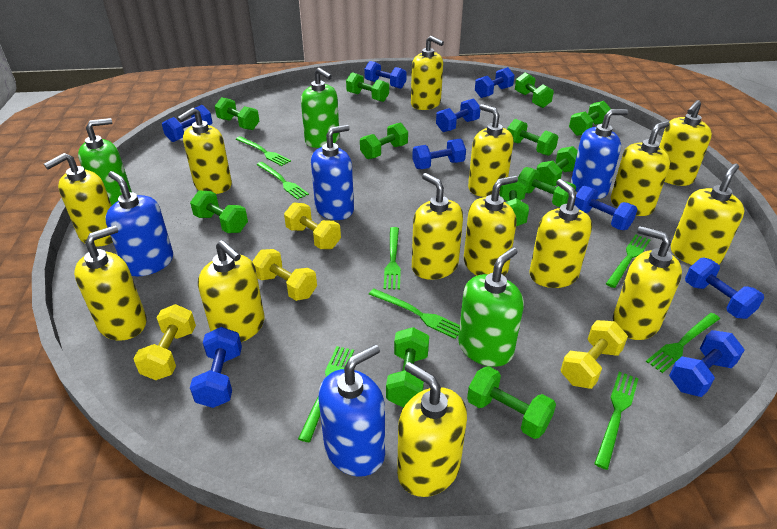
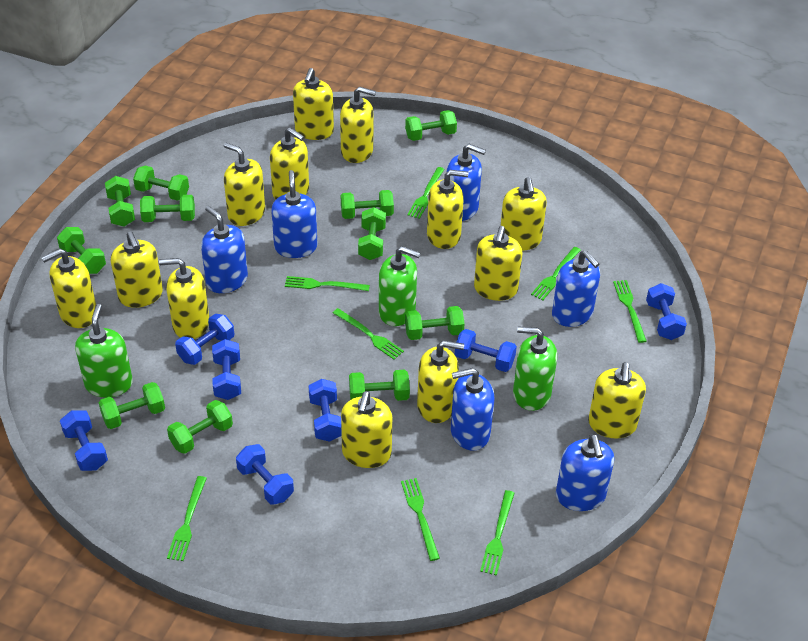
blue dumbbell: [162,105,212,142] [190,327,242,408] [364,61,407,89] [412,139,466,169] [436,98,480,132] [475,67,515,98] [574,186,638,230] [669,330,745,397] [685,258,764,319] = 9 -> [60,410,108,471] [175,314,234,365] [212,339,241,400] [236,444,294,505] [309,379,342,442] [455,329,517,372] [646,283,687,340] = 7
blue soap dispenser: [105,171,173,276] [311,125,354,220] [319,344,385,477] [571,109,628,199] = 4 -> [201,206,248,293] [271,170,317,258] [447,144,486,221] [451,368,494,451] [552,250,600,327] [556,434,614,511] = 6
green dumbbell: [190,191,248,233] [215,97,259,130] [346,72,389,102] [360,122,408,159] [386,327,429,408] [467,366,556,439] [499,178,529,226] [507,119,558,156] [515,73,554,108] [518,167,576,207] [536,146,578,186] [569,101,611,136] = 12 -> [57,227,106,274] [99,382,165,429] [105,176,135,226] [133,166,189,201] [140,195,195,222] [167,400,233,454] [341,190,394,219] [349,370,410,401] [358,207,386,260] [405,110,457,141] [405,306,465,340] = 11
yellow dumbbell: [133,304,196,380] [252,249,317,301] [284,203,341,249] [561,320,628,389] = 4 -> none = 0
yellow soap dispenser: [44,153,113,247] [74,225,147,341] [177,108,232,194] [198,240,264,342] [397,362,467,497] [411,36,444,110] [412,173,463,280] [464,175,518,276] [468,104,514,197] [529,179,592,288] [611,121,670,216] [613,226,682,340] [659,100,712,186] [670,164,745,265] = 14 -> [41,248,96,328] [111,231,163,308] [159,258,209,339] [224,143,265,226] [270,127,309,199] [293,68,334,140] [340,87,376,163] [341,391,392,468] [417,340,464,423] [427,170,469,249] [474,226,522,301] [500,177,547,251] [588,362,646,438] = 13

